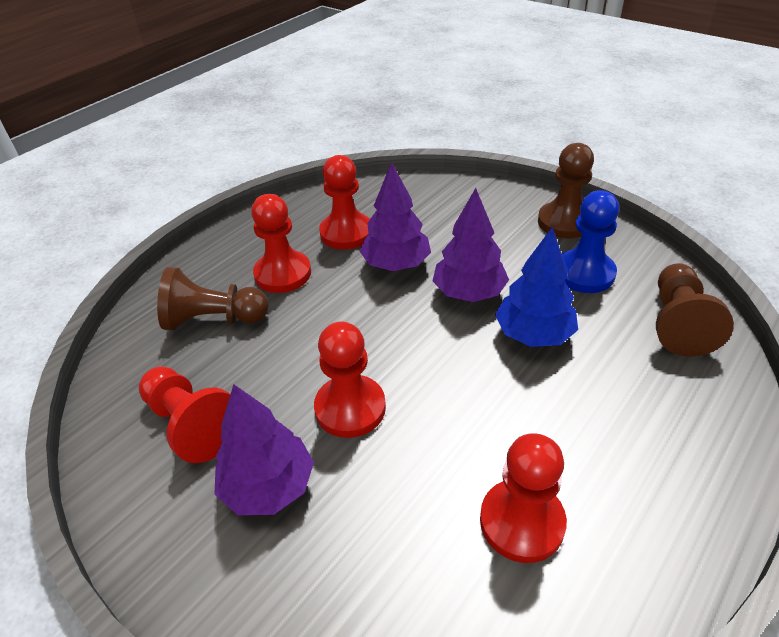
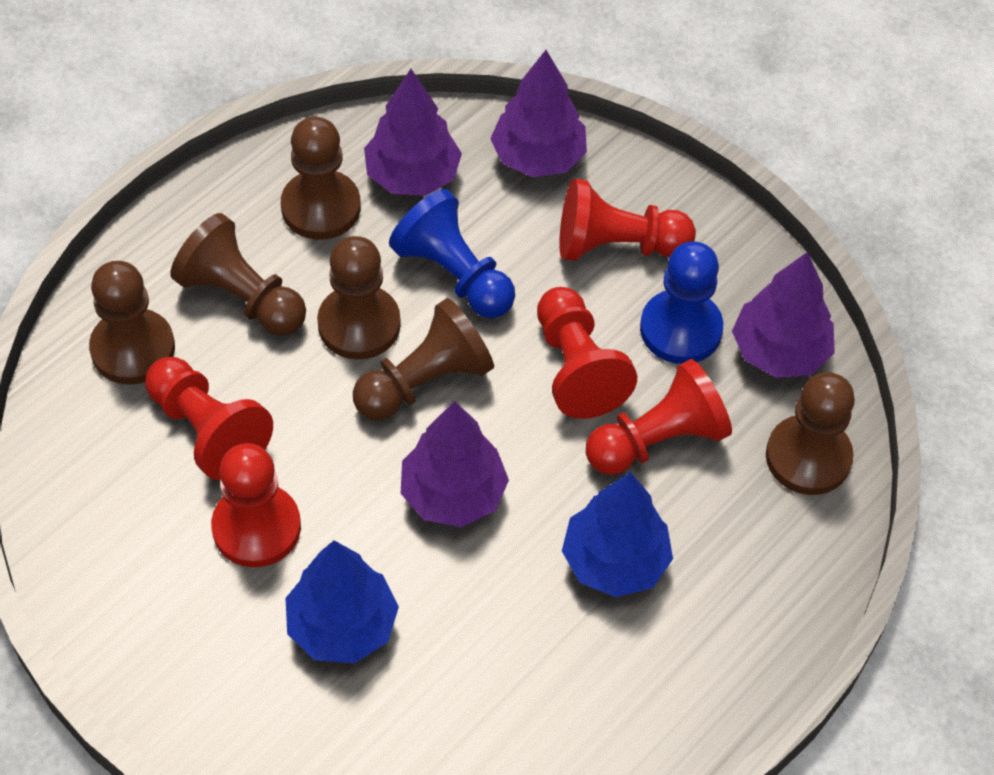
blue pawn: [562,190,619,293] = 1 -> [389,189,515,318] [640,241,723,364] = 2
blue tree: [495,227,578,347] = 1 -> [286,540,399,663] [562,472,673,597] = 2
brown pawn: [157,267,269,330] [538,143,594,238] [656,263,734,357] = 3 -> [89,261,175,385] [170,213,306,336] [281,117,361,240] [317,236,401,359] [353,298,494,420] [766,372,855,495] = 6
purple tree: [214,384,314,515] [360,162,431,271] [433,188,509,302] = 3 -> [364,69,462,196] [401,401,509,527] [490,50,587,177] [732,252,835,378] = 4

